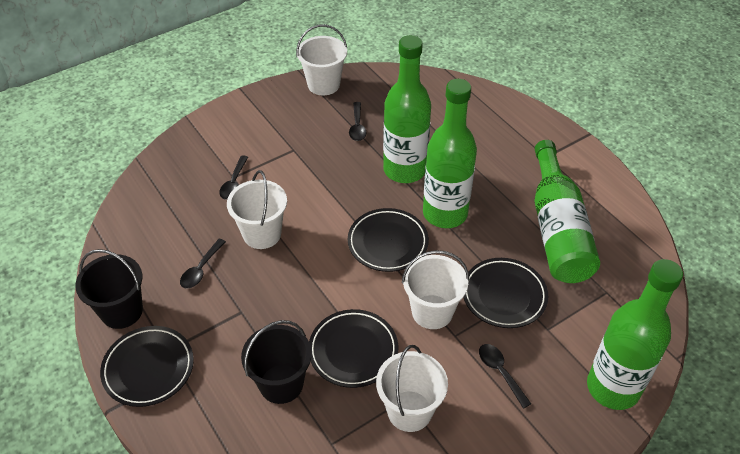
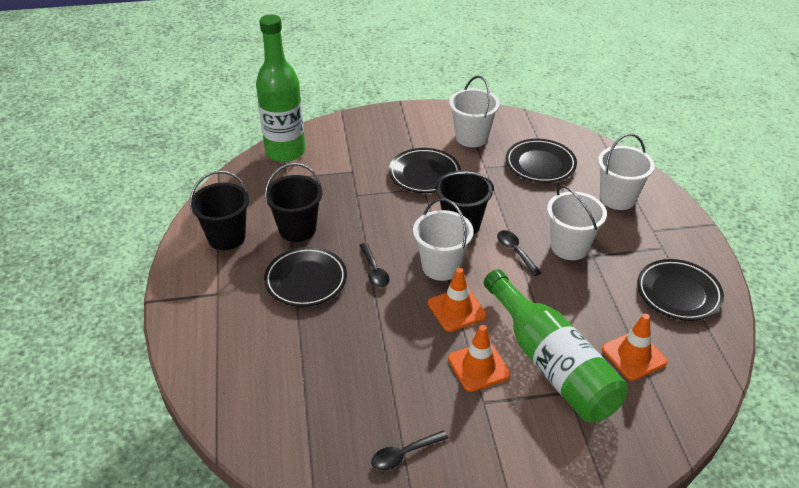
black bucket: [75,249,143,329] [241,320,312,404] = 2 -> [190,171,249,250] [265,163,323,242] [435,170,494,234] = 3
black spoon: [180,239,226,289] [219,156,248,199] [349,102,367,141] [479,344,531,408] = 4 -> [359,243,390,288] [371,430,448,471] [497,230,541,276] = 3
green bottle: [383,35,431,183] [423,79,477,228] [534,140,600,283] [587,259,683,410] = 4 -> [256,14,305,162] [484,269,628,422] = 2
orange traffic cone: none = 0 -> [428,268,487,332] [448,325,511,392] [602,314,668,381] = 3

